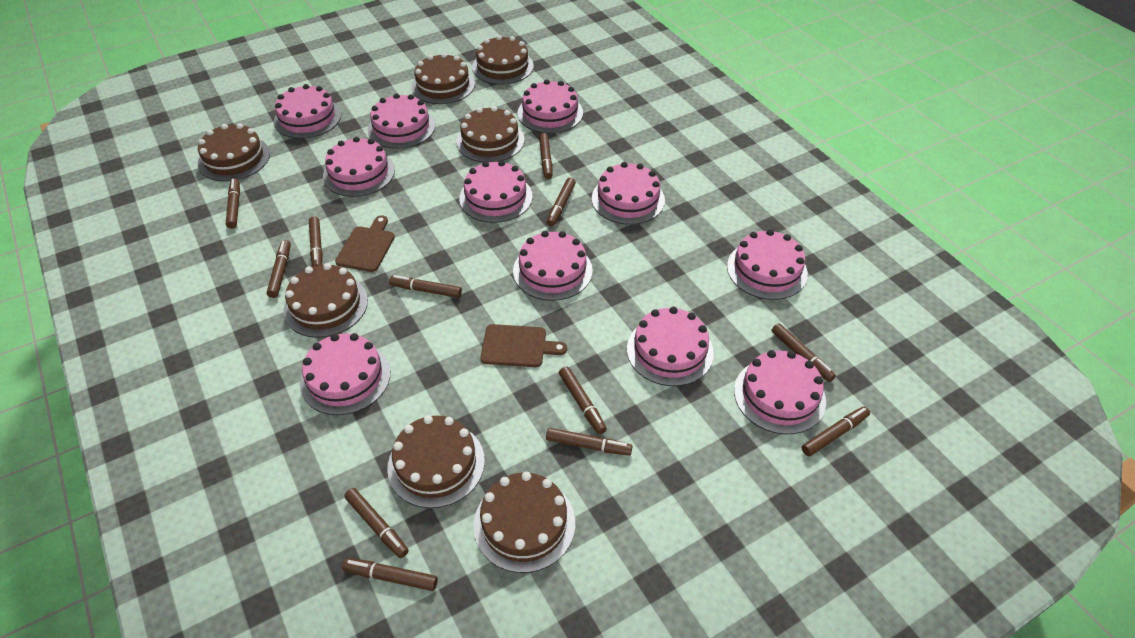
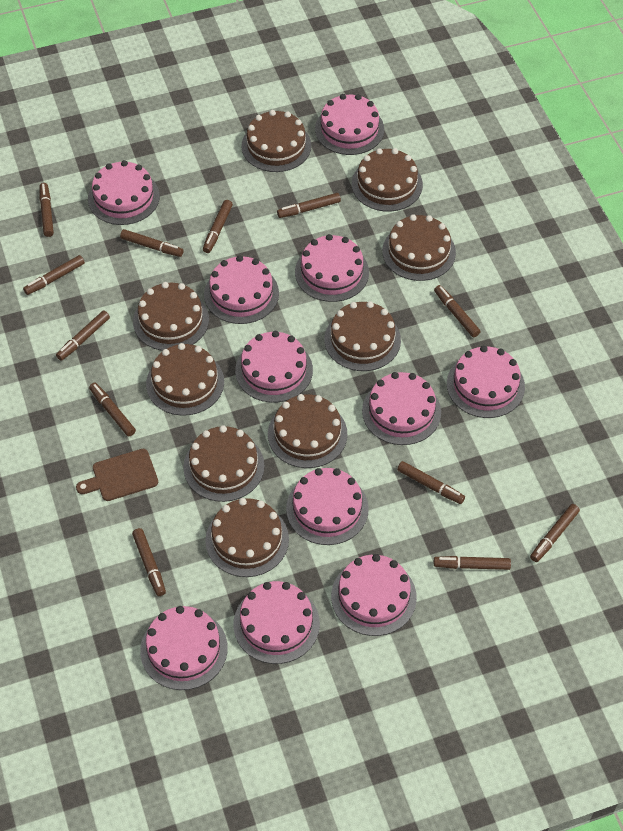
brown cake: [198,123,270,182] [283,263,368,338] [387,415,485,508] [411,53,475,104] [456,106,525,163] [472,35,534,85] [473,472,575,573] = 7 -> [133,282,209,351] [146,343,224,416] [183,425,265,502] [205,498,289,577] [241,110,311,172] [268,394,347,468] [324,301,401,371] [352,148,423,211] [382,214,456,281] = 9
brown cutting board: [335,215,395,272] [481,324,567,367] = 2 -> [76,449,158,501] = 1

